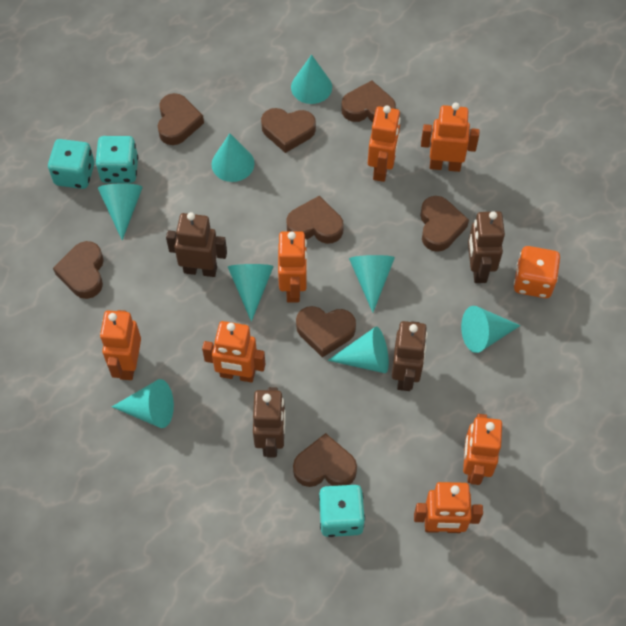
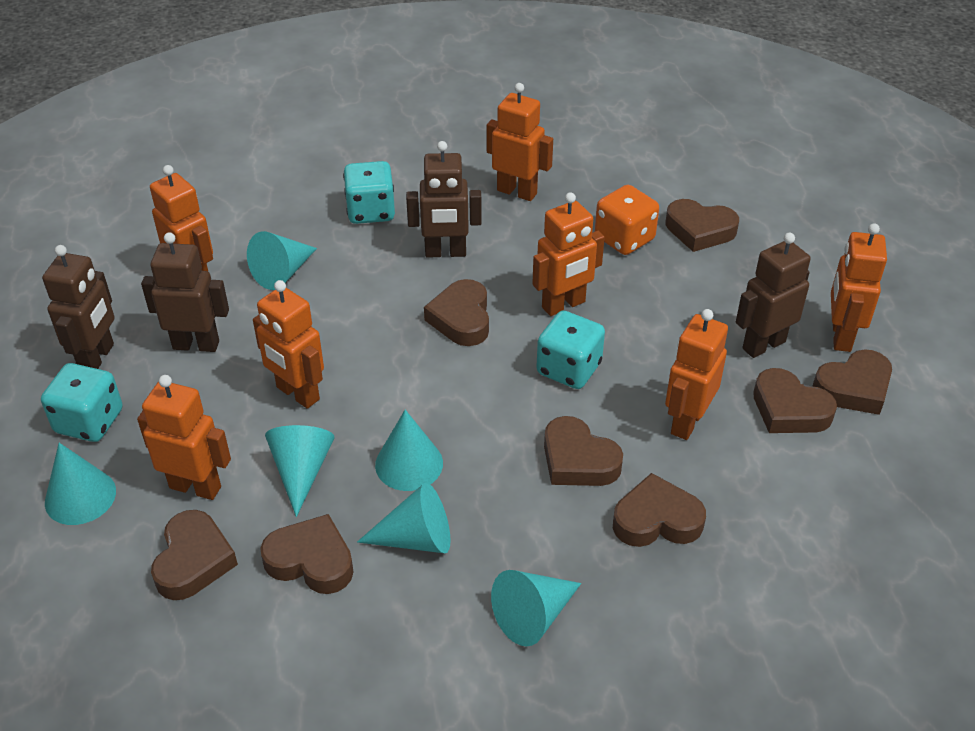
turquoise cone: [98,183,143,240] [112,379,174,428] [212,133,254,182] [228,264,274,322] [291,55,332,104] [328,326,389,373] [349,255,395,313] [461,306,521,353] = 8 -> [45,443,116,525] [247,231,317,290] [265,425,335,517] [357,483,450,553] [375,410,443,491] [491,570,581,647] = 6

